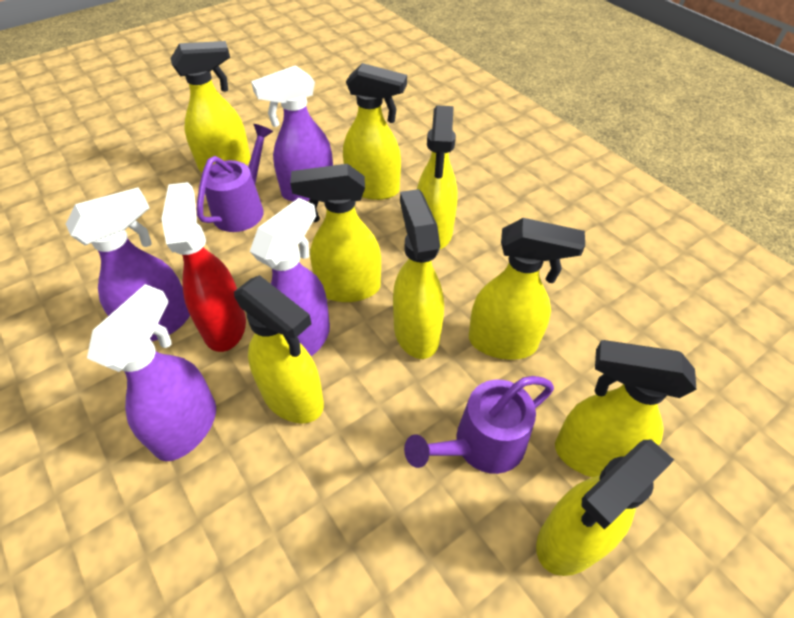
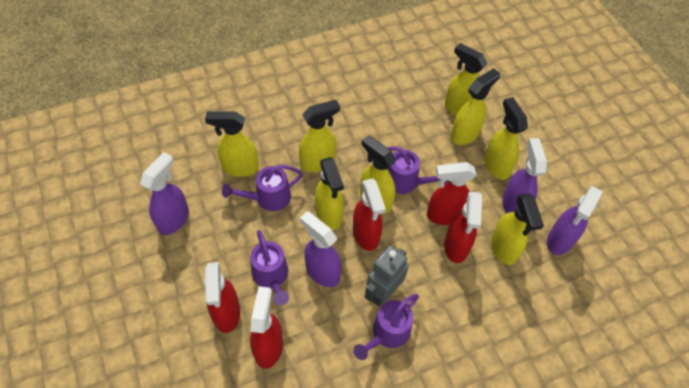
grey robot: none = 0 -> [365,245,409,306] = 1
purple watering can: [197,124,273,232] [404,376,554,474] = 2 -> [222,165,303,211] [250,230,289,305] [354,294,419,360] [387,146,449,194] = 4
red spray bottle: [162,182,246,352] = 1 -> [204,262,240,333] [250,286,283,369] [353,178,386,251] [427,162,476,225] [444,191,482,263] = 5
yellow spray bottle: [170,41,251,173] [234,275,324,423] [290,164,381,302] [343,63,407,200] [393,189,444,359] [417,105,458,250] [469,218,585,360] [536,440,674,576] [555,340,696,478] = 9 -> [205,111,259,177] [299,100,340,172] [315,157,344,230] [360,135,396,213] [445,43,488,116] [451,68,501,145] [484,97,528,180] [491,193,544,265] = 8

